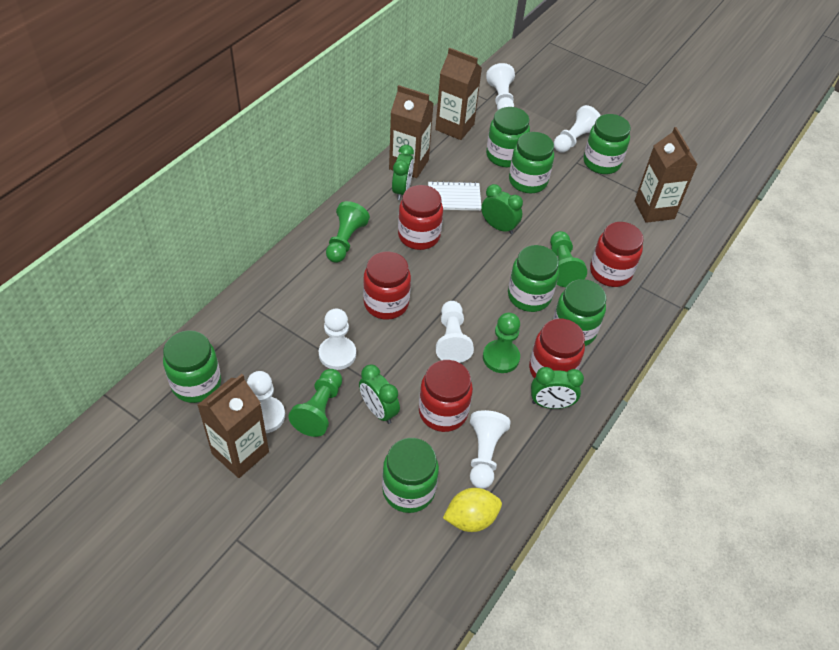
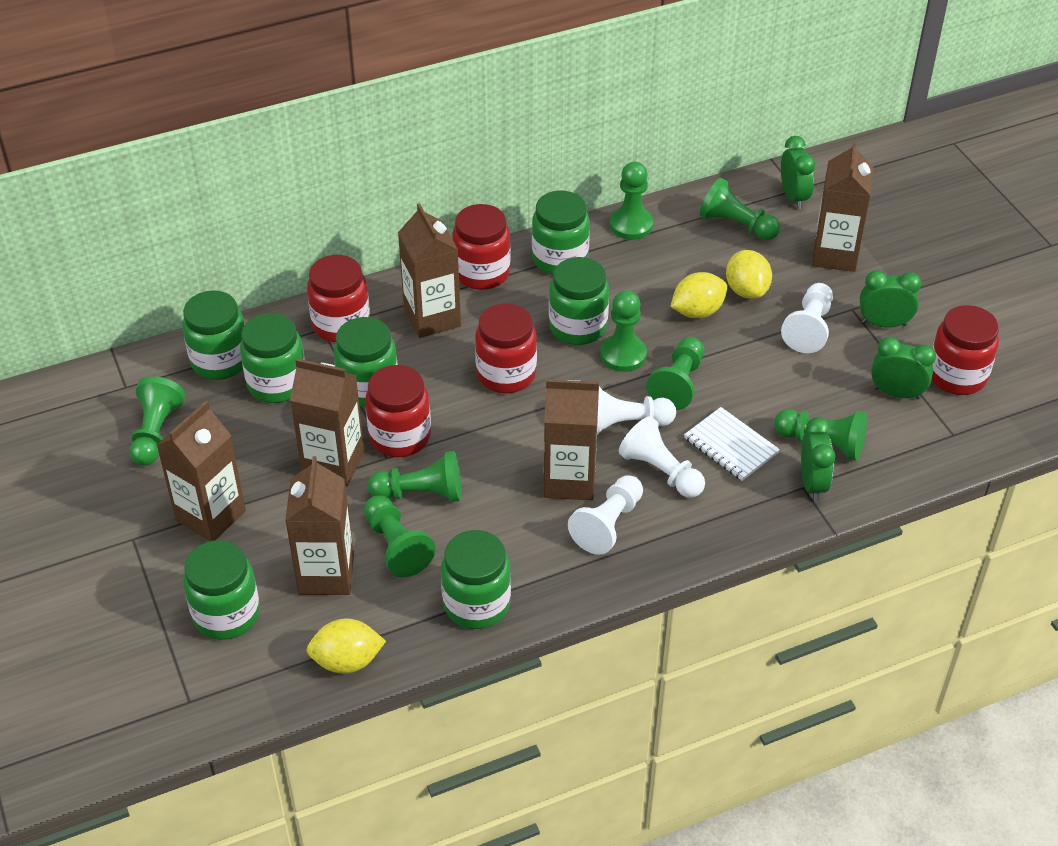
brown carton: [198,374,269,478] [389,85,434,178] [435,48,482,140] [635,127,698,223] = 4 -> [157,401,246,541] [285,456,354,595] [290,359,364,486] [398,203,461,338] [544,379,599,500] [812,141,874,272] = 6
green pawn: [289,369,342,437] [326,201,370,263] [483,313,520,373] [550,231,587,287] = 4 -> [129,376,185,466] [364,495,436,577] [368,451,462,502] [600,290,647,372] [610,162,653,240] [646,337,704,410] [700,178,780,240] [774,409,867,461] = 8
white pawn: [247,371,285,433] [319,308,356,370] [436,301,474,363] [470,410,511,489] [486,63,515,110] [554,105,601,153] = 6 -> [568,475,643,555] [597,386,676,434] [619,416,705,498] [781,283,833,353] = 4
yellow lemon: [443,488,502,532] = 1 -> [306,619,386,674] [670,272,727,318] [726,250,772,299] = 3

